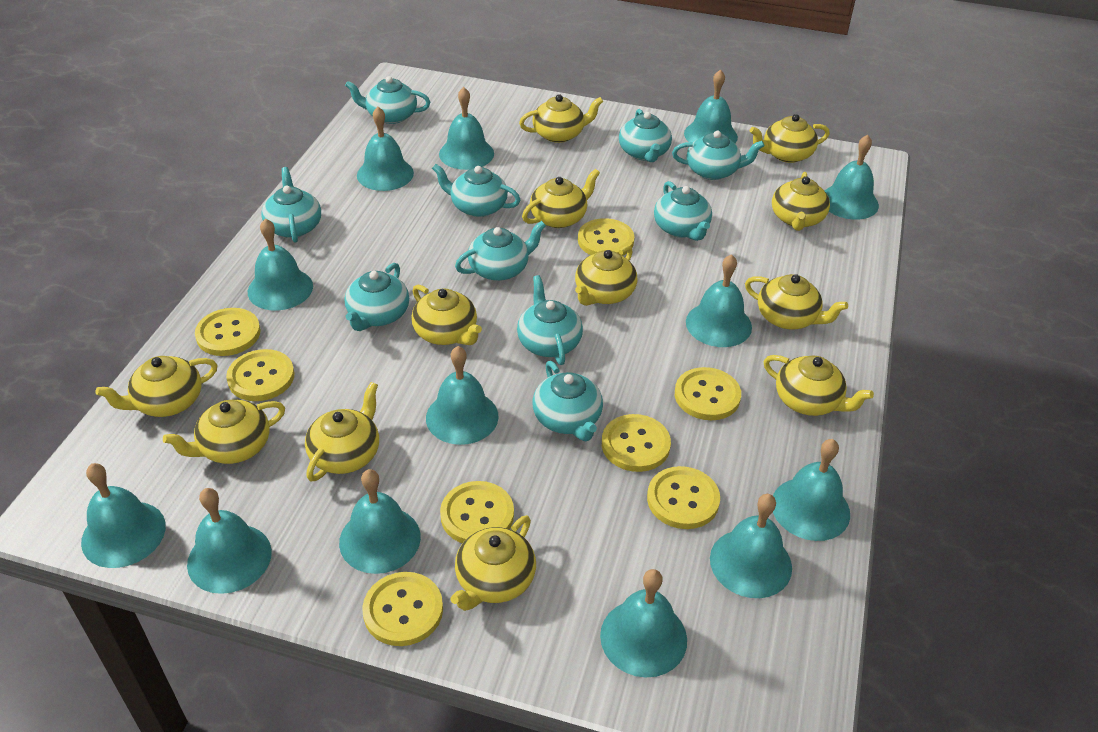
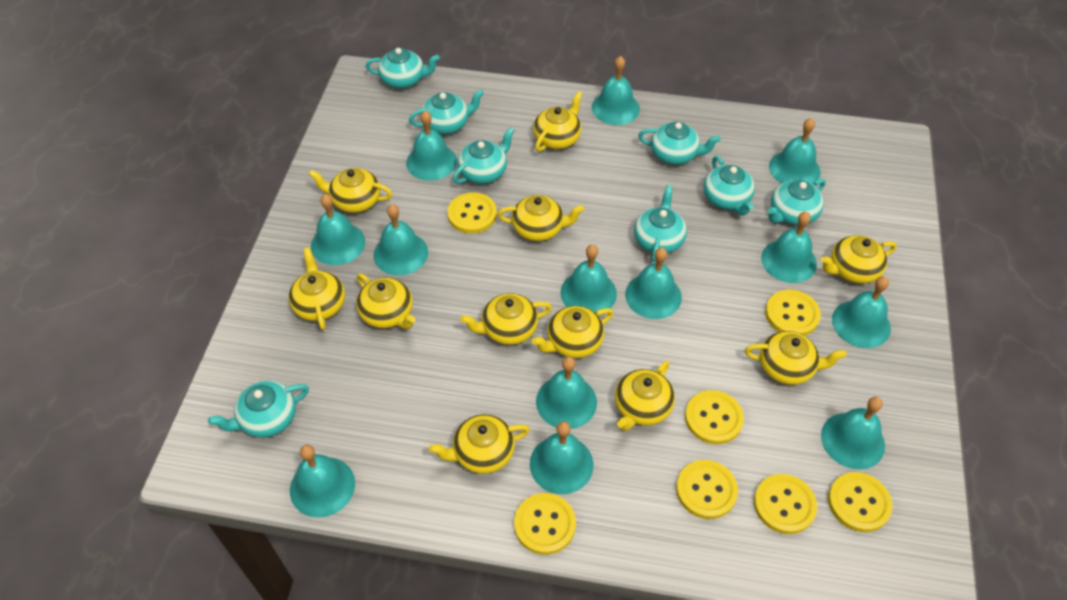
turquoise teapot: [261,167,321,243] [345,76,430,124] [345,263,409,331] [432,164,520,217] [455,221,546,281] [517,275,583,365] [532,361,603,441] [619,109,672,162] [654,181,712,241] [672,131,764,180] = 10 -> [208,380,309,438] [365,48,440,88] [409,89,484,134] [453,127,514,184] [634,185,687,262] [638,122,721,165] [703,156,755,215] [768,179,826,225] = 8
yellow button: [195,308,260,356] [226,349,294,401] [362,572,443,646] [440,481,514,543] [578,218,635,256] [602,414,671,472] [647,466,720,529] [675,367,741,420] = 8 -> [447,192,497,234] [514,493,576,555] [676,460,738,519] [685,390,744,444] [754,474,817,534] [765,290,821,336] [828,472,892,532] = 7
yellow teapot: [96,356,217,417] [163,400,285,464] [305,382,379,482] [411,285,482,345] [451,515,536,611] [519,94,603,143] [522,169,600,228] [575,246,637,306] [745,274,848,329] [750,114,830,163] [763,355,874,416] [772,172,830,231] = 12 -> [289,248,345,330] [308,168,393,213] [356,273,416,329] [429,414,530,474] [460,293,552,345] [498,195,584,241] [532,306,613,358] [533,91,582,152] [615,361,675,431] [745,331,846,385] [821,235,897,284] = 11

